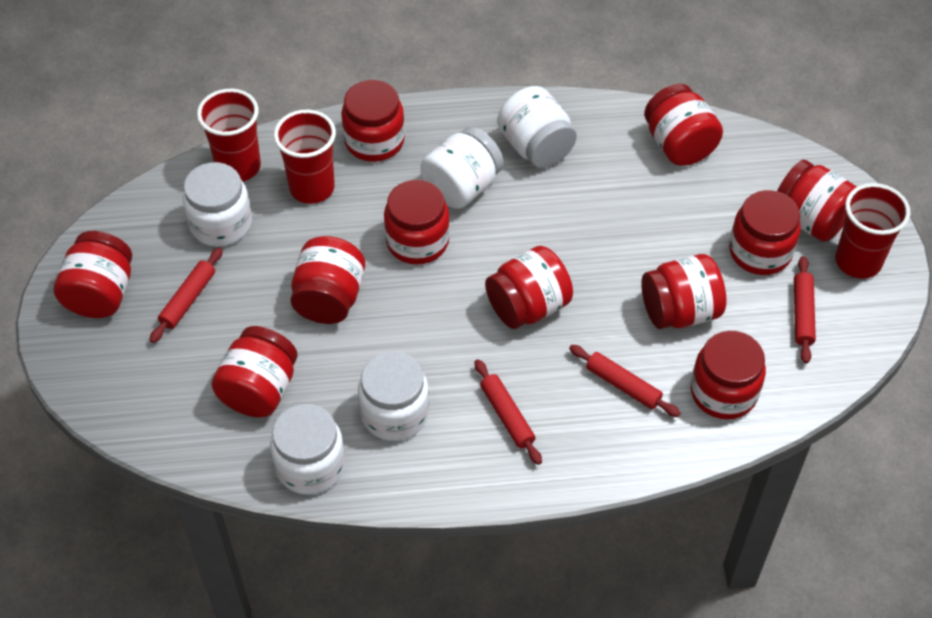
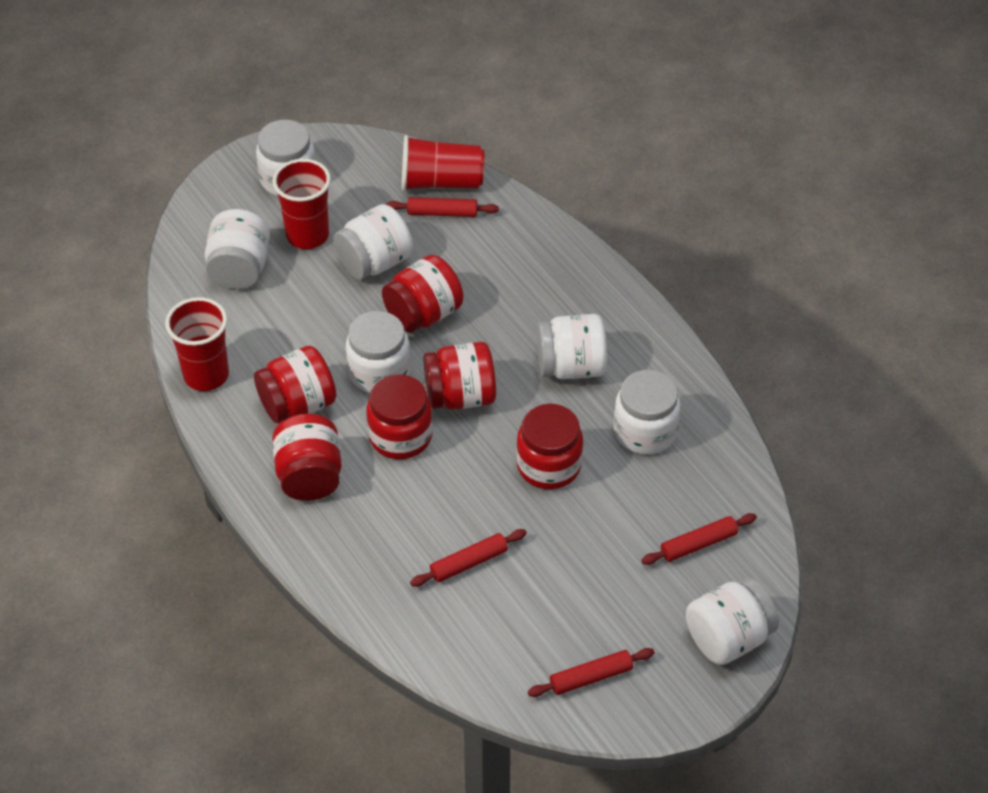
red jar: [54,231,132,318] [212,326,298,418] [291,236,365,324] [341,80,405,162] [384,180,450,265] [485,246,573,329] [642,254,727,329] [644,84,723,166] [691,331,766,420] [729,190,801,275] [777,160,857,242] = 11 -> [254,346,336,423] [272,414,342,501] [367,374,433,459] [382,255,464,333] [424,342,496,410] [516,404,583,489] = 6
white jar: [183,162,252,247] [270,404,345,495] [358,352,429,441] [421,127,504,209] [497,86,577,168] = 5 -> [205,209,270,289] [256,120,316,196] [333,204,413,280] [346,311,410,393] [537,314,607,379] [614,370,681,455] [686,577,779,665] = 7

